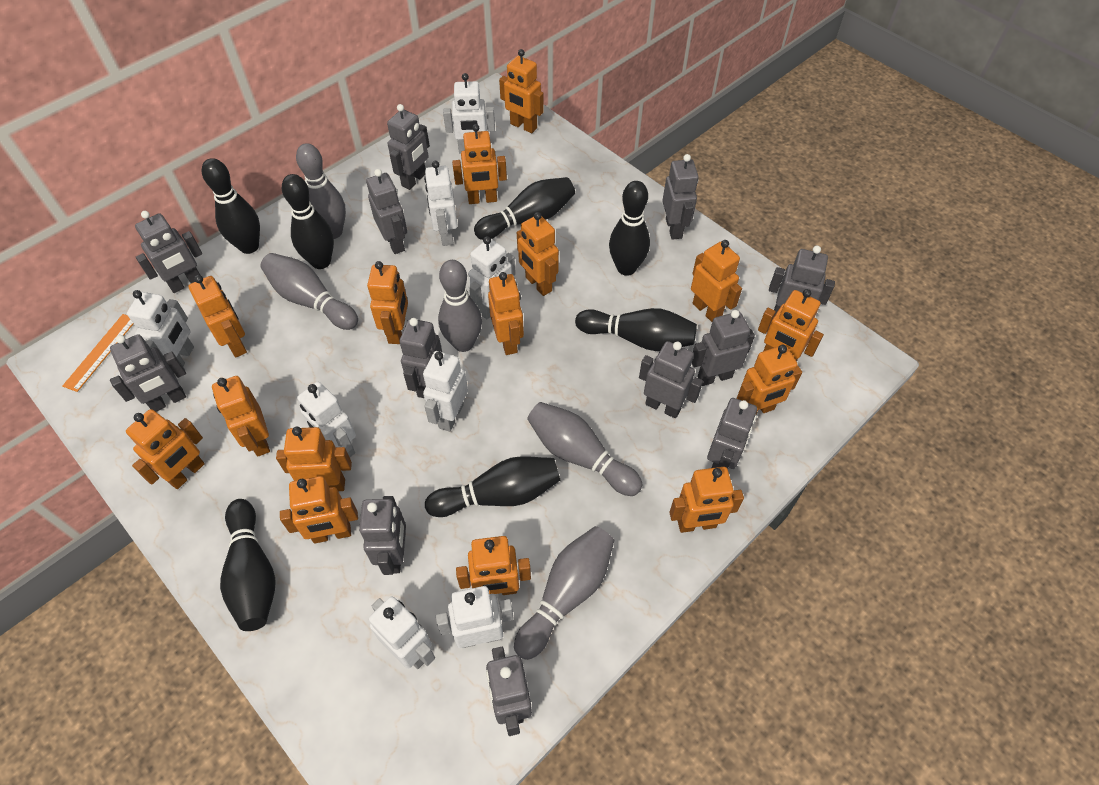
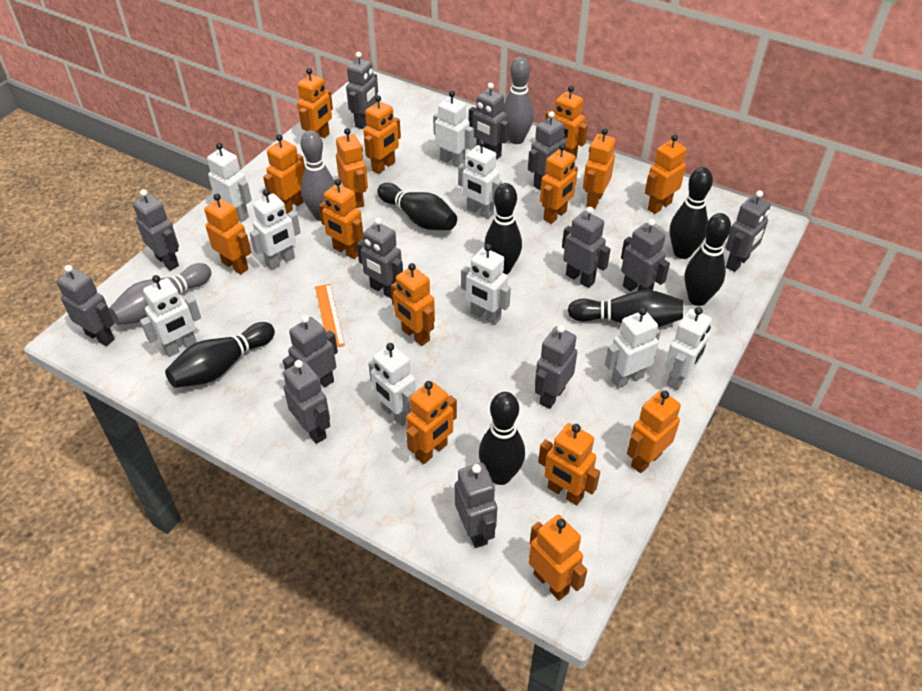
grey bowling pin: [260,253,358,330] [296,143,346,239] [438,260,482,352] [514,526,614,660] [527,402,642,496] = 5 -> [109,263,211,325] [301,130,335,221] [503,56,534,144] = 3
grey robot: [110,334,186,412] [135,211,202,293] [359,496,406,575] [366,169,407,254] [387,104,430,190] [400,318,442,398] [486,647,532,736] [639,341,703,418] [662,154,699,240] [692,310,755,386] [707,398,757,469] [769,246,835,316] = 12 -> [56,265,115,346] [132,189,179,271] [283,315,338,387] [283,360,330,444] [346,52,378,129] [357,218,403,299] [455,463,497,548] [469,83,509,160] [528,111,566,190] [535,325,577,409] [562,207,611,288] [621,219,670,292] [725,190,771,272] = 13
white robot: [127,290,194,366] [297,382,356,457] [369,596,435,669] [423,351,468,432] [424,161,458,246] [436,586,514,648] [443,73,495,153] [468,236,515,319] = 8 -> [140,275,201,357] [207,143,252,222] [250,189,301,270] [368,343,416,426] [433,91,474,167] [458,140,502,219] [461,244,511,325] [605,307,661,388] [665,307,712,391] = 9

